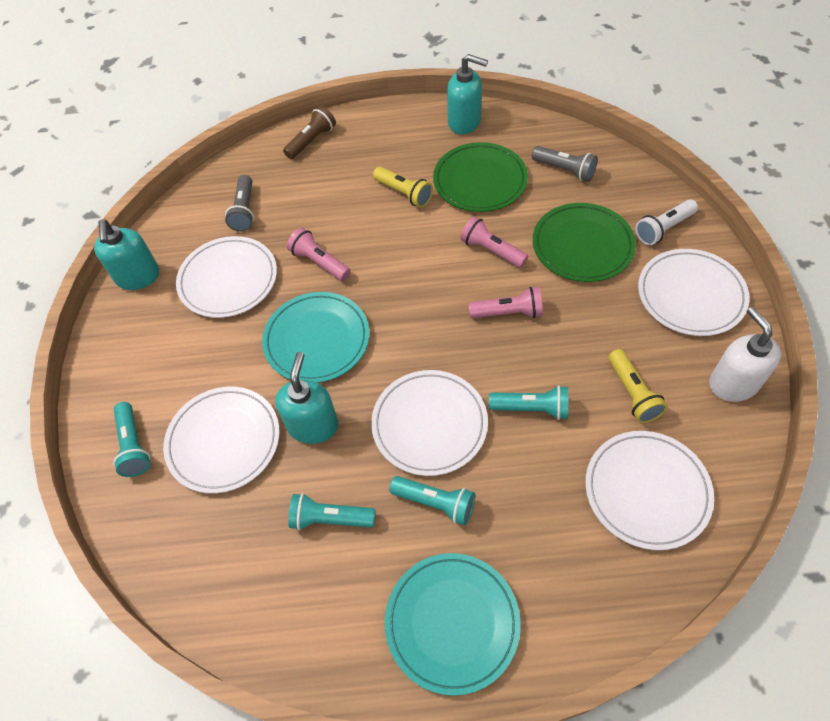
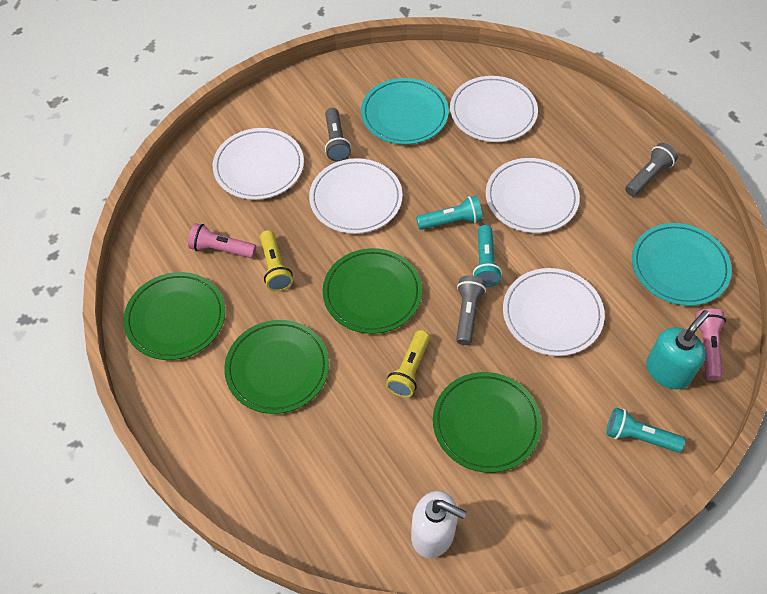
brown flashlight: [283,106,336,159] = 1 -> none = 0
green plate: [433,142,528,212] [533,203,636,282] = 2 -> [123,272,225,360] [224,320,329,414] [323,248,422,334] [433,372,542,473] = 4
grey flashlight: [225,175,254,231] [532,146,598,182] = 2 -> [325,108,351,162] [456,275,486,345] [625,143,678,197] = 3
pink flashlight: [287,228,351,281] [460,216,528,268] [469,287,543,319] = 3 -> [188,223,256,258] [695,309,726,381] = 2
turquoise flashlight: [113,402,150,477] [288,493,375,530] [389,476,475,525] [489,385,568,420] = 4 -> [416,196,483,230] [473,225,502,287] [606,408,685,452] = 3
turquoise soap dispenser: [94,219,159,290] [275,352,338,444] [447,54,488,135] = 3 -> [646,310,710,389] = 1
white flashlight: [635,199,698,245] = 1 -> none = 0

